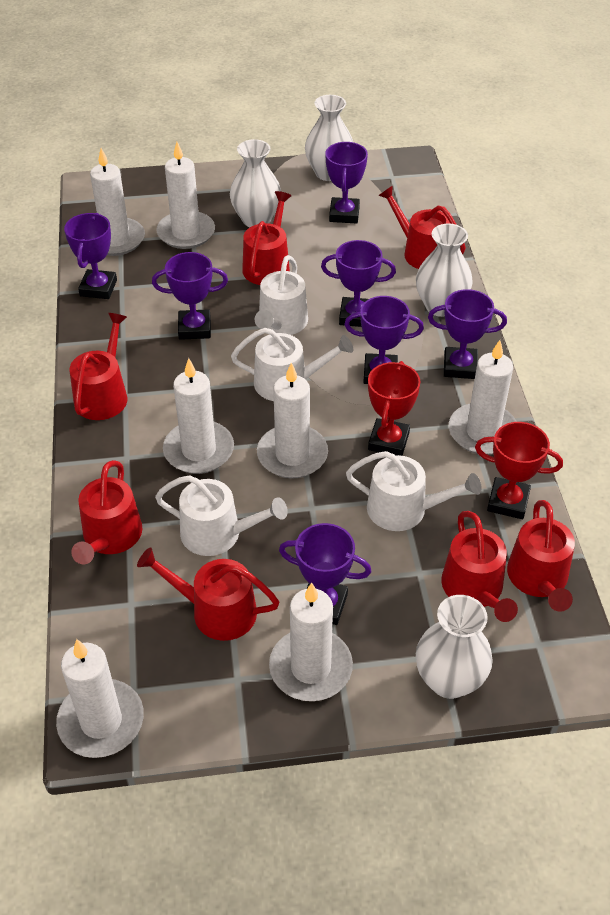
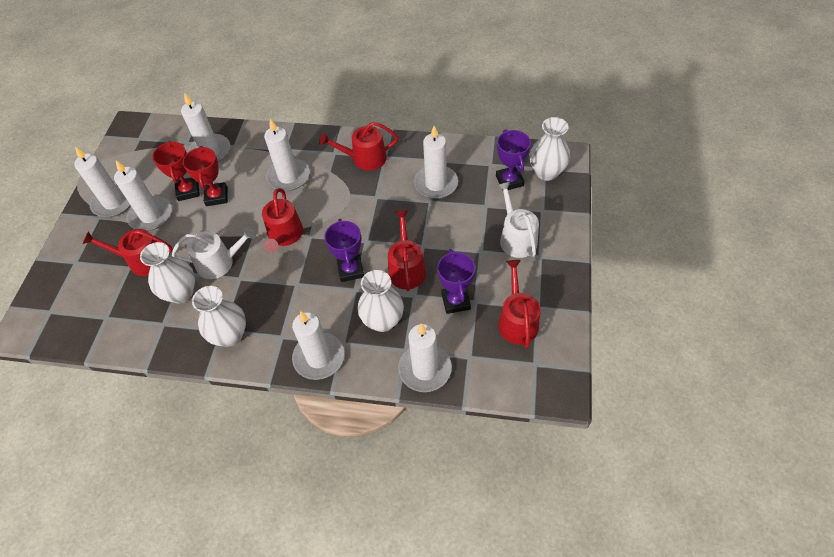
purple trophy: [64,213,117,299] [152,252,228,340] [279,523,372,625] [321,240,396,327] [325,142,368,224] [344,296,424,384] [428,289,507,379] = 7 -> [324,219,364,282] [437,249,475,314] [496,130,531,190] = 3
red watering can: [69,313,127,420] [71,460,143,564] [137,547,279,641] [242,191,291,285] [378,185,466,269] [441,511,518,622] [507,500,575,612] = 7 -> [83,229,173,276] [262,188,303,252] [319,122,398,170] [388,210,426,291] [498,260,541,349] = 5
white watering can: [155,475,288,556] [231,328,353,401] [255,255,308,335] [346,451,482,531] = 4 -> [172,227,256,279] [498,182,539,258] = 2

